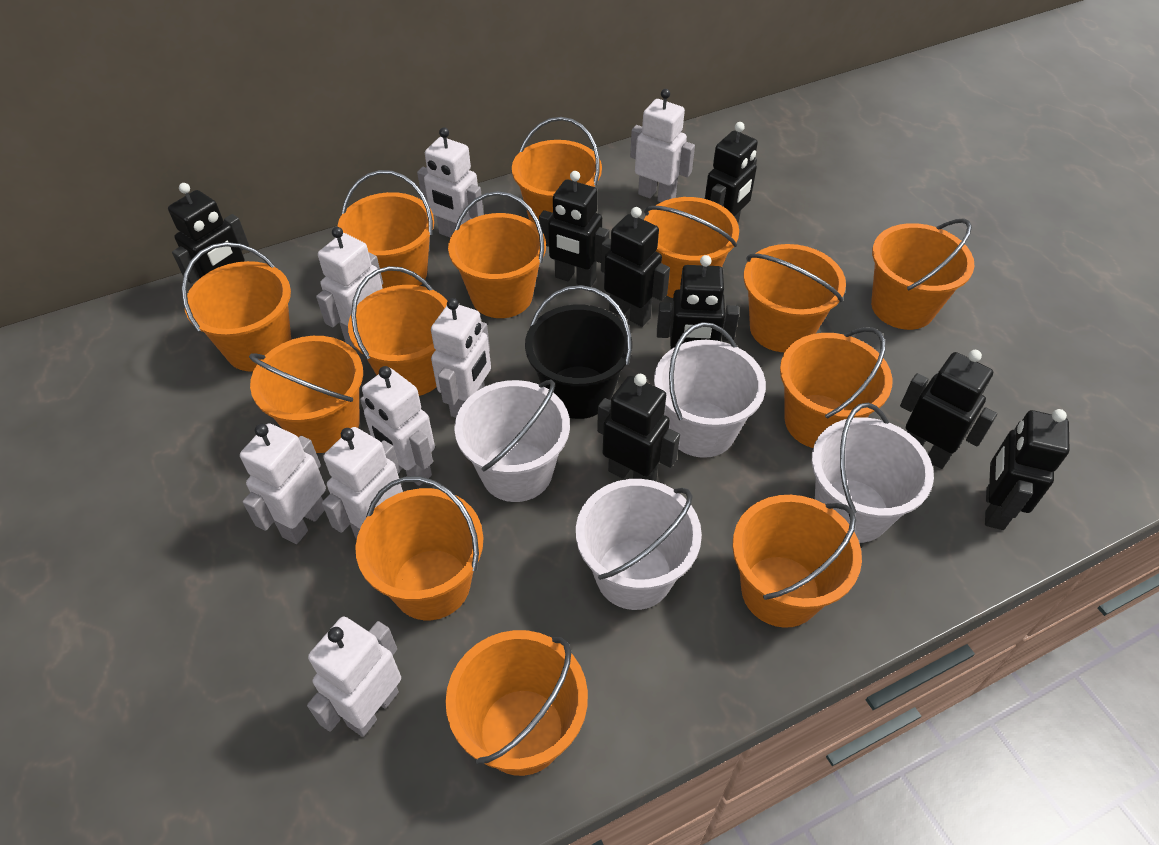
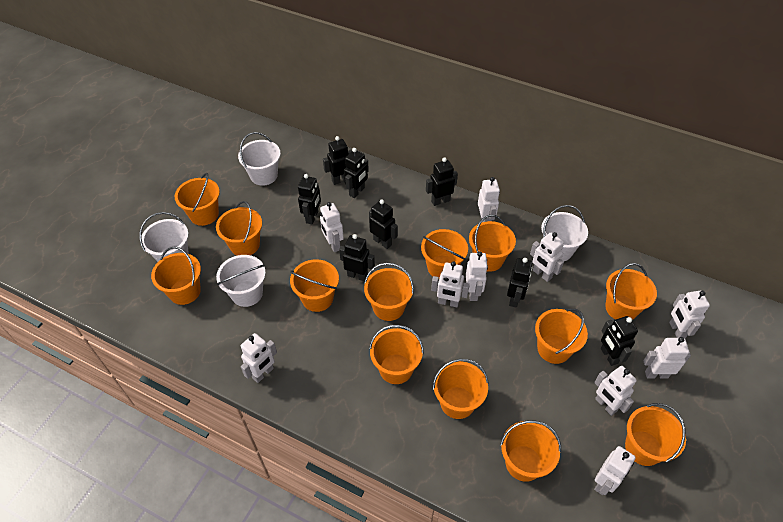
black bucket: [525,285,632,419] = 1 -> none = 0
white robot: [240,423,326,544] [307,617,401,737] [316,227,383,348] [322,427,403,540] [360,366,435,486] [417,127,484,238] [431,298,491,418] [630,89,695,203] = 8 -> [241,333,277,383] [320,202,344,252] [431,261,470,308] [466,251,488,301] [478,177,500,222] [530,232,564,282] [594,366,637,416] [594,446,636,495] [643,337,691,379] [669,291,710,338] = 10

